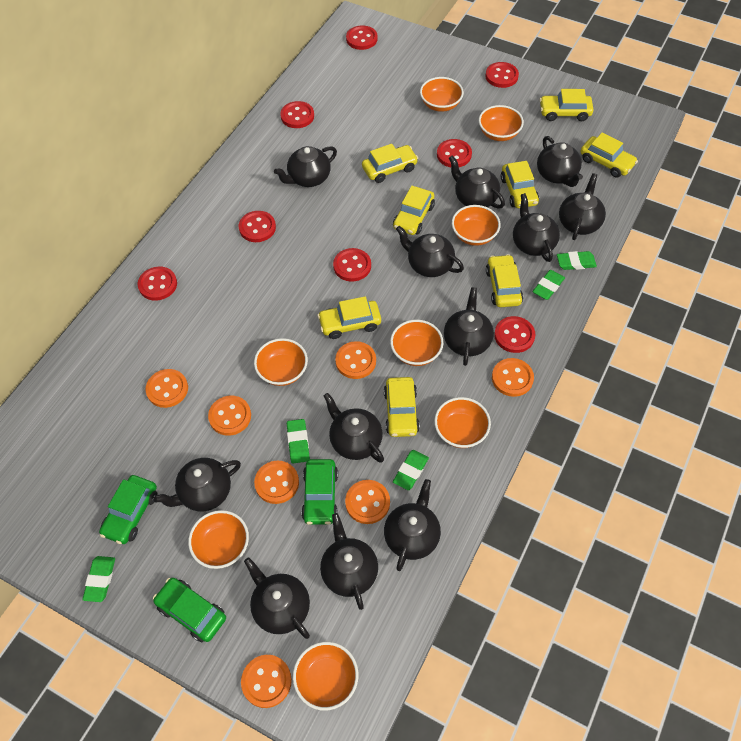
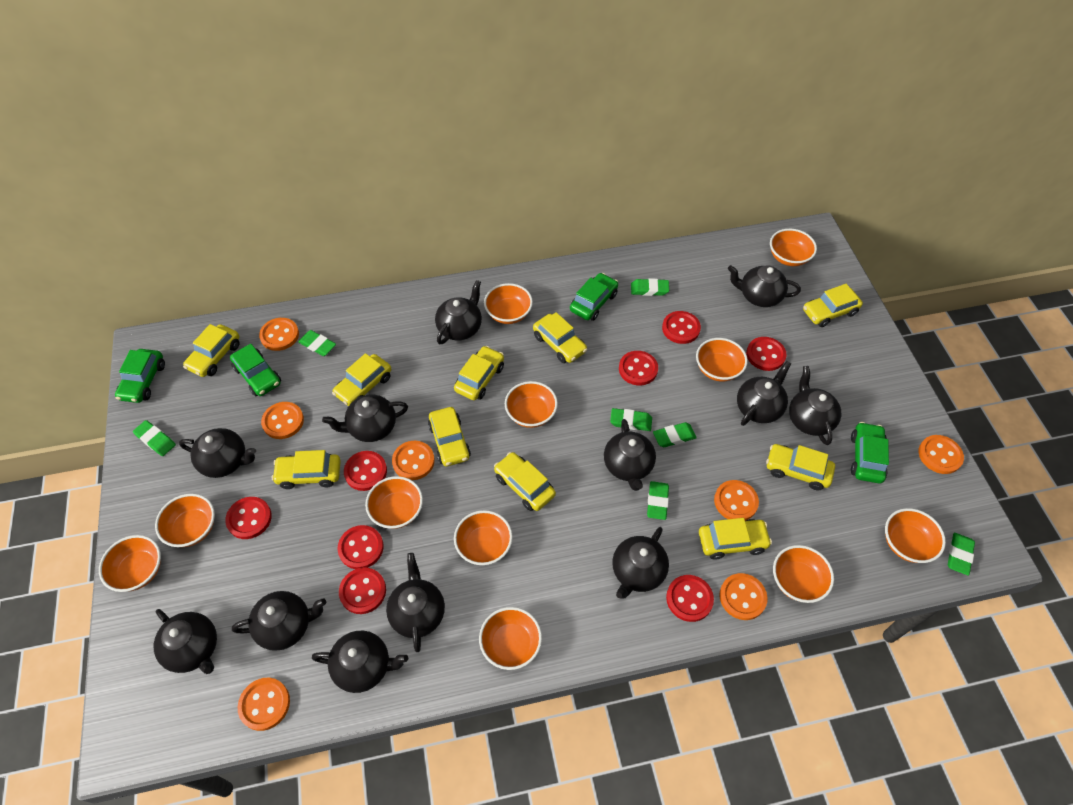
green car: [99,475,158,544] [153,578,226,642] [301,459,338,525] = 3 -> [115,349,165,403] [230,344,281,396] [570,273,618,321] [851,422,889,483] = 4
green eraser: [82,556,115,602] [287,419,310,464] [393,450,429,490] [532,270,565,300] [557,251,597,270] = 5 -> [133,420,176,456] [298,330,336,356] [610,408,652,431] [631,278,669,296] [647,481,669,520] [653,422,697,447] [948,533,975,576] = 7
orange bowl: [188,510,249,569] [254,338,308,386] [293,642,358,711] [390,320,444,366] [420,77,464,112] [434,397,491,448] [452,205,501,246] [479,105,524,141] = 8 -> [99,535,161,592] [155,494,215,547] [365,476,423,529] [454,510,513,565] [479,607,542,670] [484,283,533,324] [505,381,558,428] [696,338,748,381] [770,229,817,266] [773,545,834,603] [885,508,946,563] = 11
yellow car: [318,296,381,339] [362,144,418,183] [384,377,420,437] [393,186,435,235] [486,254,523,307] [501,161,539,208] [540,89,593,121] [581,133,638,178] = 8 -> [183,324,240,377] [272,450,341,489] [332,353,391,406] [428,407,471,466] [454,346,504,400] [494,452,556,511] [533,312,587,363] [699,518,772,560] [766,444,835,490] [803,284,863,327] = 10

